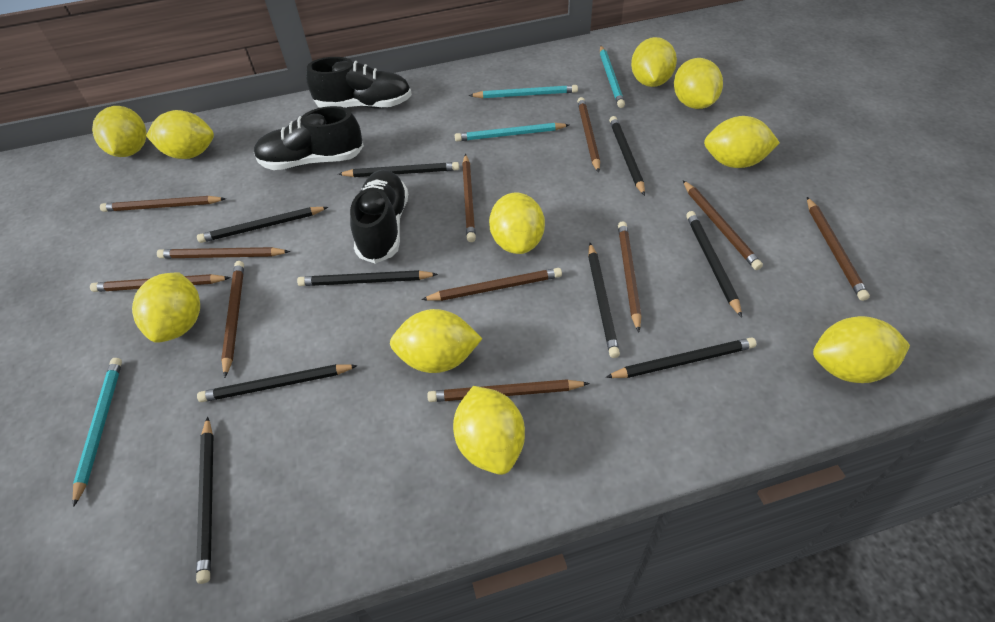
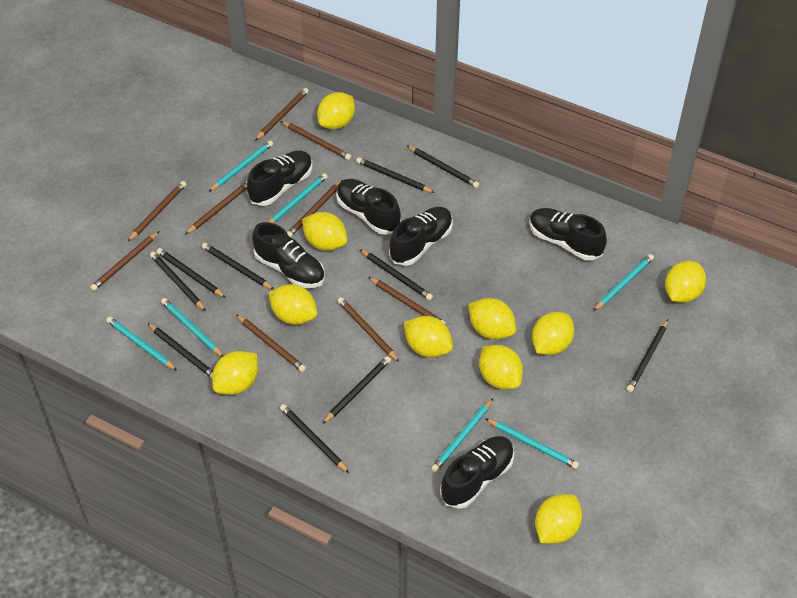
black pencil: [196,416,213,584] [197,207,328,243] [197,364,358,402] [297,270,438,286] [338,162,459,177] [588,243,620,358] [605,337,756,378] [609,116,645,196] [686,211,742,317] = 9 -> [147,323,213,378] [150,252,206,311] [157,248,226,298] [202,243,274,290] [280,404,349,473] [322,356,391,424] [356,157,435,193] [360,249,433,300] [407,146,479,188] [627,319,668,392] = 10
black shoe: [254,106,364,170] [306,57,412,109] [350,170,408,264] = 3 -> [247,151,312,206] [252,222,325,288] [336,179,401,235] [389,207,453,266] [440,436,514,509] [529,208,607,261] = 6
brown pencil: [90,274,231,292] [100,196,226,212] [157,247,290,258] [221,261,244,378] [421,268,562,301] [427,379,590,402] [462,154,476,242] [577,97,600,173] [618,221,641,332] [683,180,763,270] [807,197,870,301] = 11 -> [90,231,159,291] [127,181,186,242] [185,181,247,235] [236,314,306,372] [255,88,308,141] [281,121,351,160] [287,180,343,237] [338,297,399,362] [368,277,446,324] = 9
turquoise pencil: [73,358,122,507] [455,123,569,141] [469,85,578,98] [600,45,625,108] = 4 -> [106,317,177,371] [161,298,223,357] [208,140,273,192] [268,173,328,223] [431,398,493,472] [485,418,579,469] [594,254,654,311] = 7

